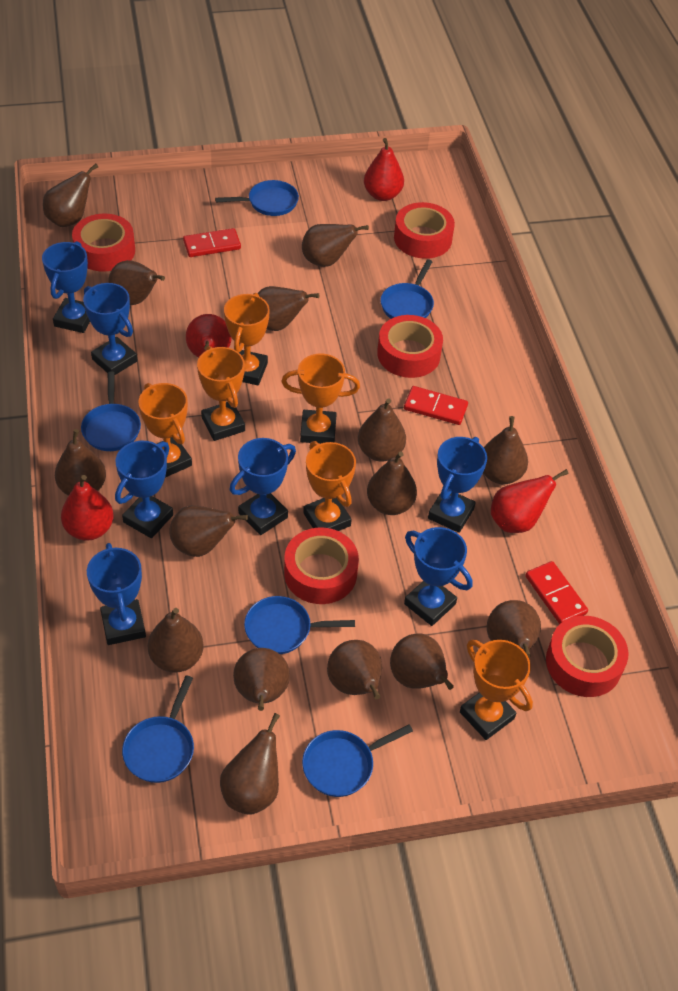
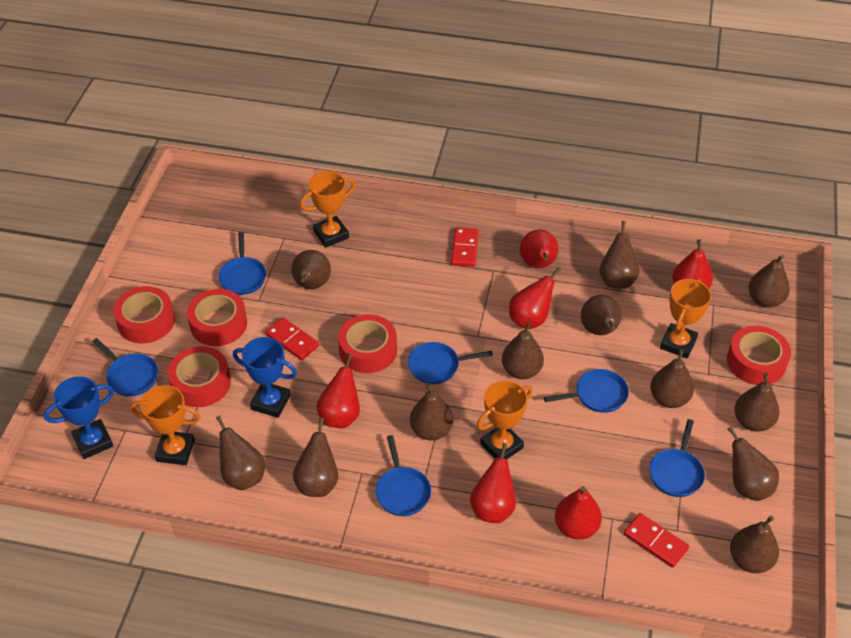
blue trophy: [42,241,90,333] [83,283,138,375] [87,543,146,645] [115,441,173,538] [229,438,296,535] [404,527,473,626] [428,437,487,533] = 7 -> [44,376,114,459] [233,337,297,418] = 2
brown pear: [43,163,98,227] [55,429,106,496] [108,260,165,305] [148,608,204,673] [169,505,248,557] [220,713,280,815] [233,648,290,711] [257,286,320,331] [302,224,369,267] [327,640,382,699] [358,398,406,461] [367,451,417,515] [390,634,454,690] [483,416,528,484] [487,600,541,658] = 15 -> [216,415,265,490] [291,250,331,289] [293,418,338,497] [410,383,453,441] [502,322,544,379] [581,295,622,335] [599,221,639,289] [650,350,694,408] [728,426,779,501] [730,516,779,573] [735,373,779,432] [748,254,790,308] = 12
orange trophy: [138,383,192,478] [197,346,245,441] [224,293,270,385] [281,354,360,444] [303,441,356,531] [460,640,533,740] = 6 -> [130,385,201,465] [300,171,356,247] [477,380,533,459] [660,278,711,359] = 4
red pear: [61,475,113,541] [186,314,232,358] [364,138,404,201] [491,469,569,533] = 4 -> [316,354,360,429] [470,443,516,523] [509,267,561,329] [520,229,559,268] [555,486,602,540] [672,240,713,288] = 6

